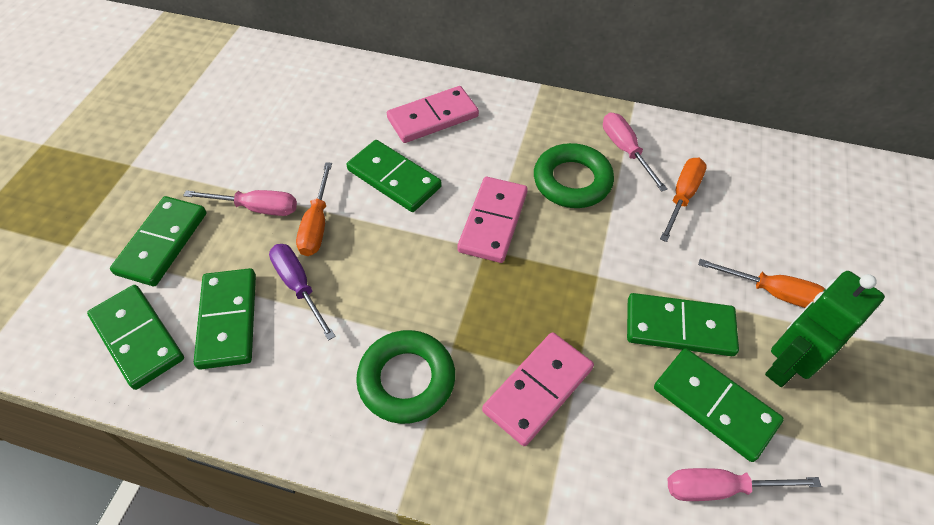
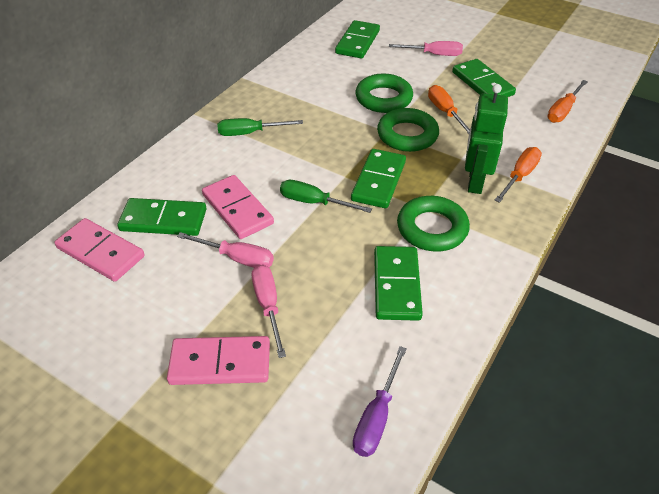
green domino: [87,285,184,390] [110,196,206,286] [194,268,256,370] [347,140,442,212] [627,293,739,356] [654,348,784,462] = 6 -> [117,198,207,236] [335,20,380,58] [351,149,406,208] [374,246,423,321] [452,59,516,97] = 5
green ring: [356,330,455,424] [534,143,614,208] = 2 -> [355,74,413,113] [377,108,439,152] [397,196,470,251] = 3
green screwdriver: none = 0 -> [217,118,303,136] [280,180,372,213] = 2

